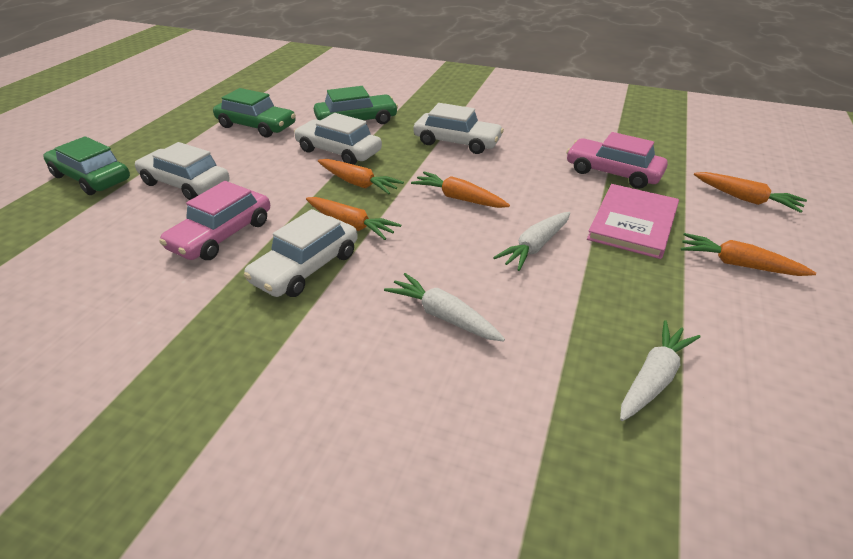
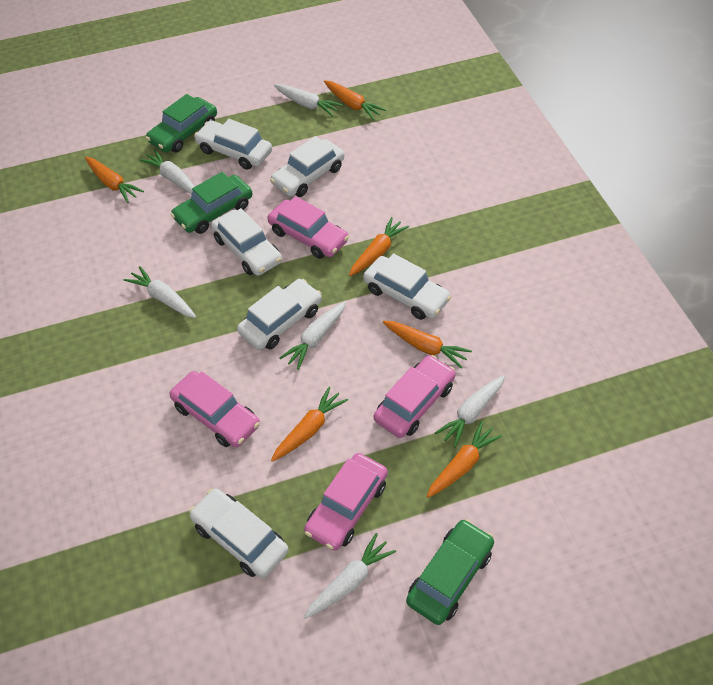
orange carrot: [306,197,401,240] [318,159,404,194] [411,172,510,208] [681,233,816,276] [694,172,807,213] = 5 -> [85,157,144,203] [271,387,348,462] [324,80,386,120] [349,217,409,276] [383,321,472,369] [426,421,502,498] = 6
pink book: [587,184,679,259] = 1 -> none = 0
pink car: [159,181,270,260] [566,132,668,189] = 2 -> [170,371,260,447] [267,196,349,259] [304,453,388,551] [374,355,456,438] = 4
white car: [135,142,230,200] [244,209,358,297] [294,113,382,165] [413,103,504,154] = 4 -> [189,488,289,578] [194,119,272,170] [211,208,282,276] [237,279,322,350] [270,136,345,197] [363,253,451,320] = 6
white carrot: [384,273,505,342] [493,212,570,271] [620,320,701,421] = 3 -> [124,266,196,318] [139,150,195,194] [274,84,343,117] [279,302,346,370] [304,533,396,619] [435,375,505,448] = 6

